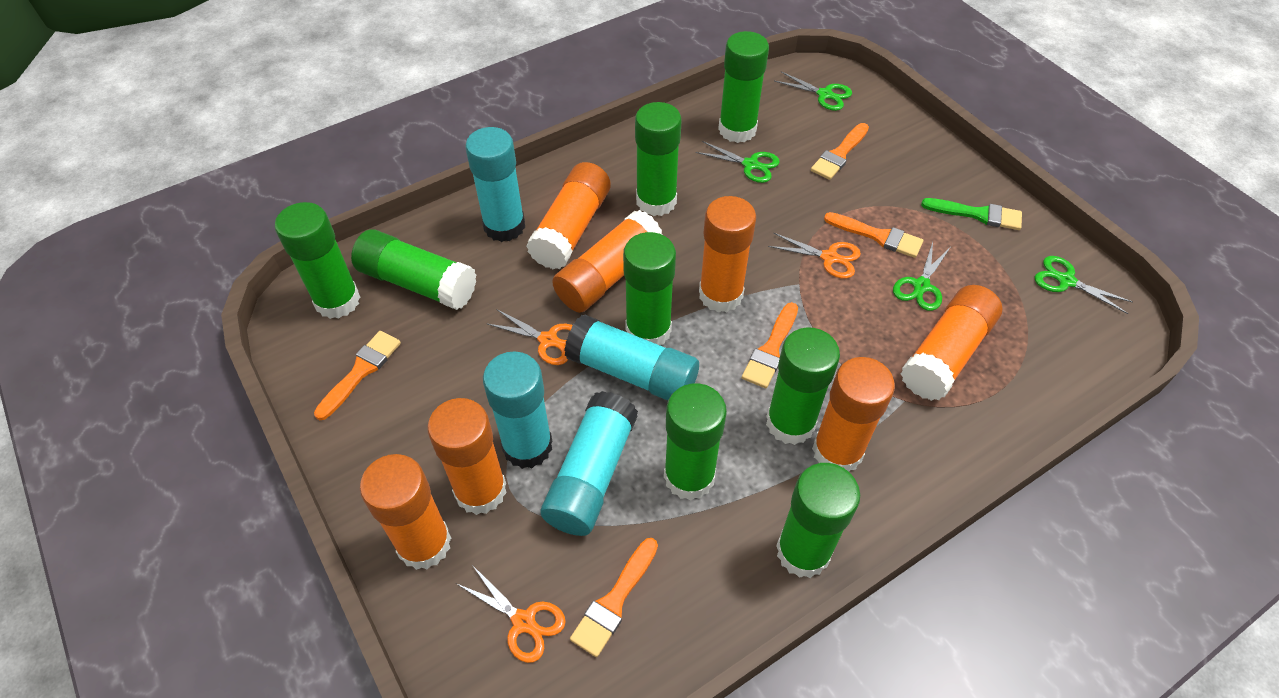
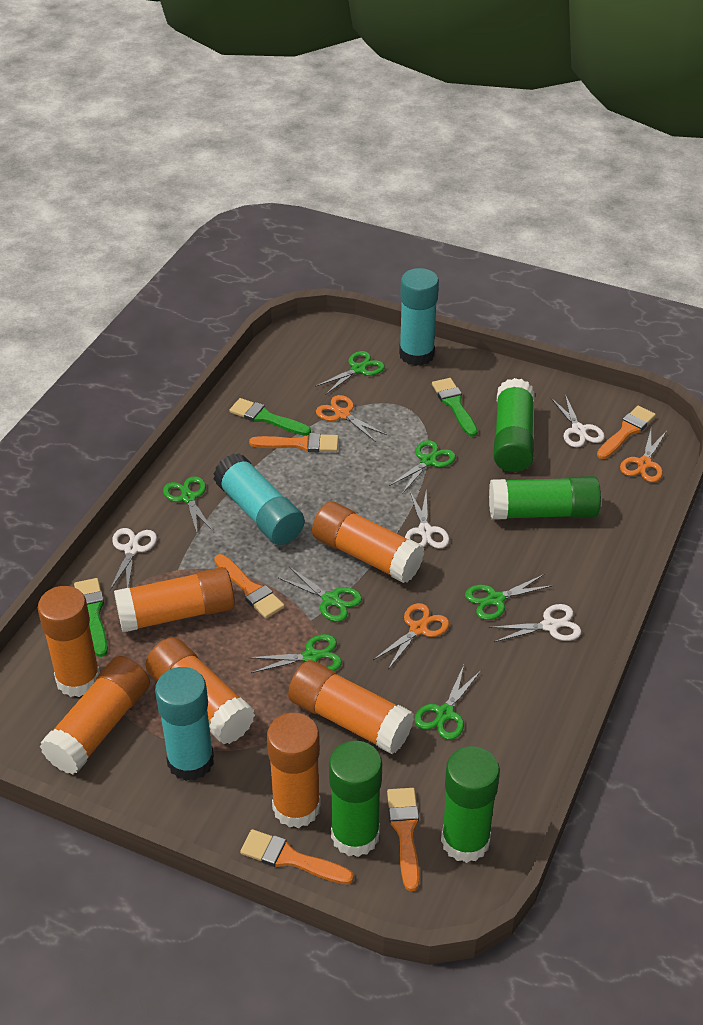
green brush: [921,198,1022,230] = 1 -> [74,578,108,657] [229,398,311,436] [432,378,478,437] = 3
green glue stick: [275,202,360,319] [351,229,476,310] [623,232,676,345] [635,102,682,216] [664,383,727,501] [718,31,769,143] [766,327,840,445] [776,463,860,578] = 8 -> [329,741,382,857] [441,746,500,863] [489,476,601,520] [494,378,534,472] = 4
green scissors: [696,141,780,183] [775,72,852,111] [893,242,950,311] [1035,256,1133,314] = 4 -> [163,476,214,536] [248,634,342,673] [278,567,362,622] [315,351,385,394] [389,440,456,494] [414,665,481,740] [465,574,553,620] = 7
turquoise glue stick: [465,127,525,242] [483,351,552,469] [541,391,638,536] [564,315,699,401] = 4 -> [155,667,214,781] [213,453,305,545] [399,268,439,366] = 3
white scissors: none = 0 -> [110,528,157,590] [405,491,449,549] [489,604,581,642] [551,394,605,447] = 4

